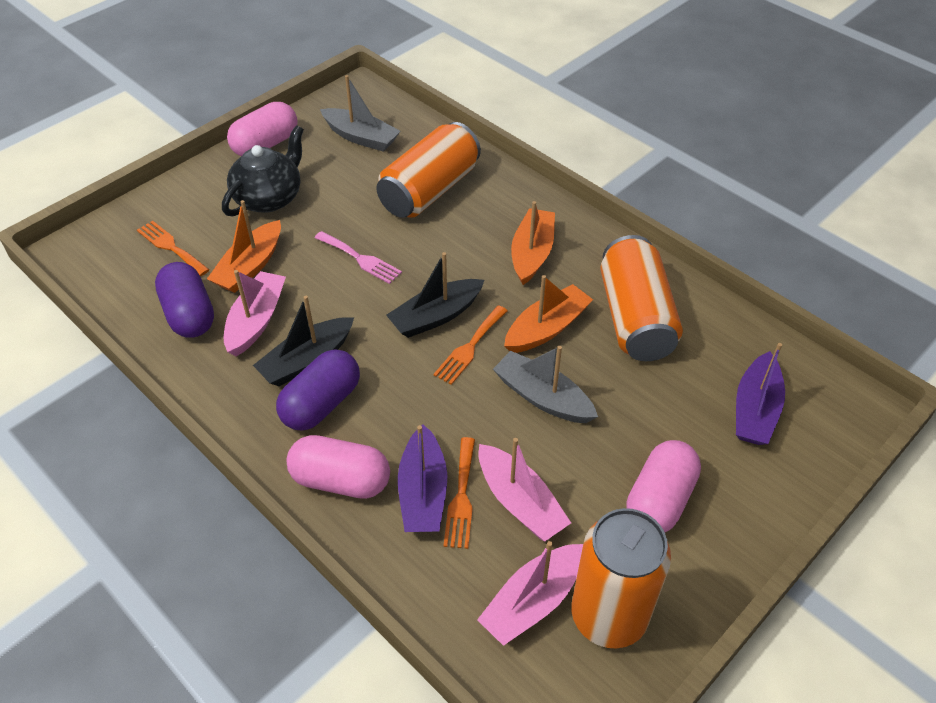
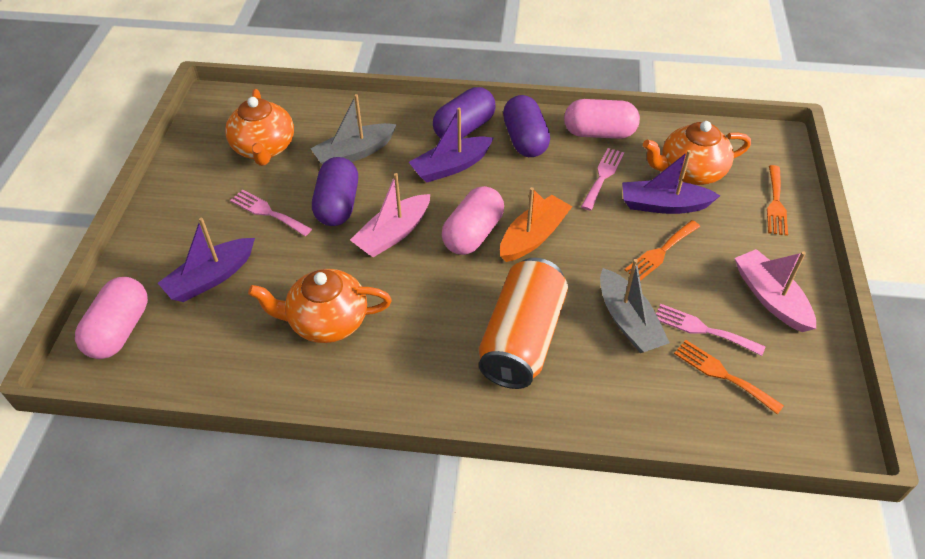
black boat: [253,296,354,386] [386,252,485,338] = 2 -> none = 0
black teapot: [222,125,304,217] = 1 -> none = 0
orange boat: [207,200,281,293] [504,275,593,353] [511,201,555,285] = 3 -> [500,187,572,262] = 1
orange can: [376,122,481,218] [571,508,671,649] [600,235,683,361] = 3 -> [479,258,568,389] = 1
orange teapot: none = 0 -> [225,89,294,166] [248,269,392,343] [643,121,751,185] = 3
pink boat: [224,270,286,356] [477,541,583,646] [479,438,571,541] = 3 -> [350,173,430,257] [735,249,816,332] = 2
pink fork: [315,231,402,284] = 1 -> [230,190,312,236] [581,148,624,211] [656,304,765,356] = 3
purple boat: [398,424,447,532] [736,343,785,445] = 2 -> [158,218,255,302] [409,108,494,183] [622,150,720,214] = 3
purple capsule: [155,262,214,338] [276,349,360,431] = 2 -> [312,157,358,226] [433,87,496,140] [503,95,550,157] = 3

